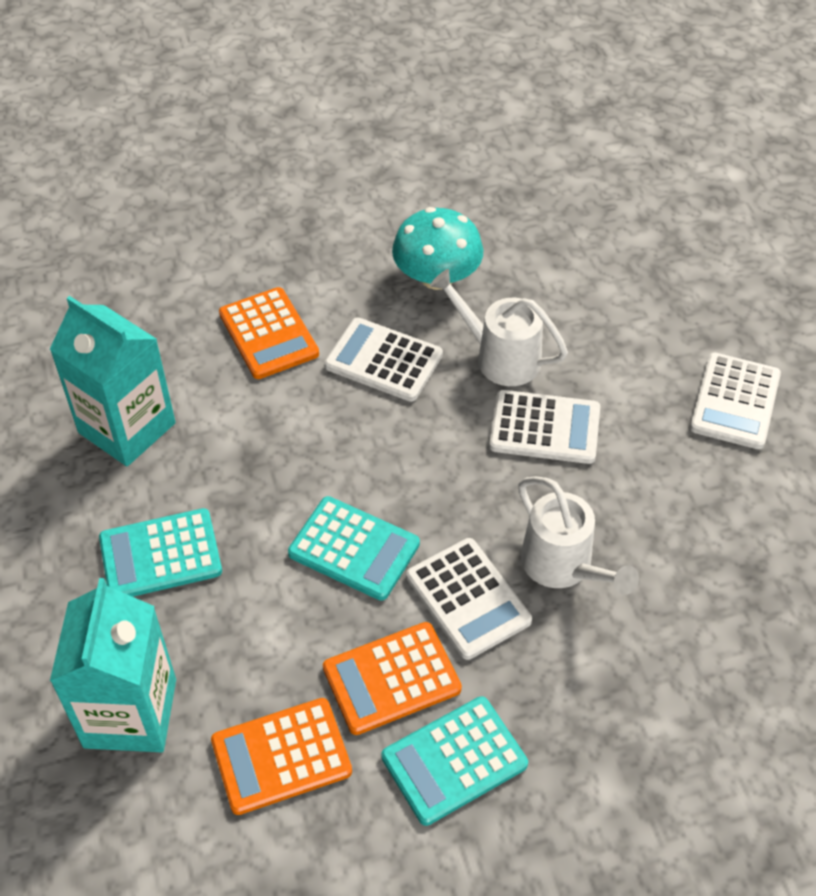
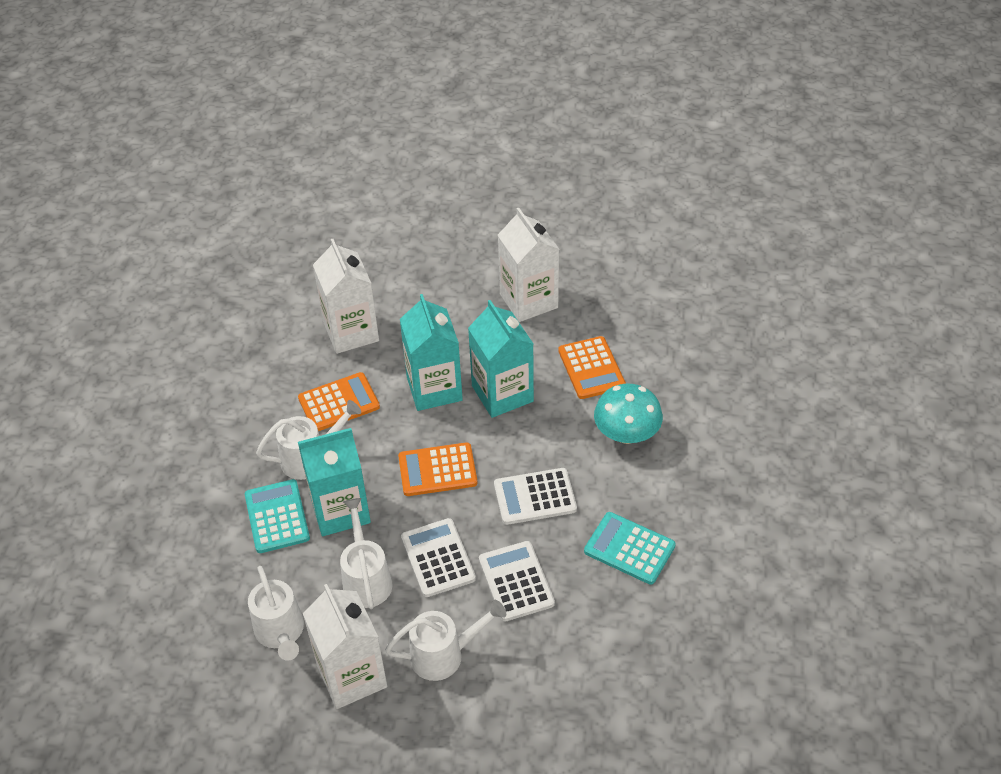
turquoise calculator: [99,508,222,597] [288,496,420,601] [381,696,528,826] = 3 -> [245,479,310,553] [584,512,676,584] = 2
turquoise carton: [50,296,176,466] [50,578,176,752] = 2 -> [298,428,371,536] [400,294,463,411] [468,300,534,418] = 3
white calculator: [325,318,443,402] [406,538,532,660] [489,390,600,464] [690,353,781,449] = 4 -> [401,518,476,597] [479,541,555,621] [494,468,577,525] = 3
white carton: none = 0 -> [303,584,387,709] [313,239,379,354] [498,208,559,322] = 3
white watering can: [430,269,568,386] [518,476,639,595] = 2 -> [248,566,304,661] [256,400,361,480] [340,498,392,609] [385,600,506,681] = 4

